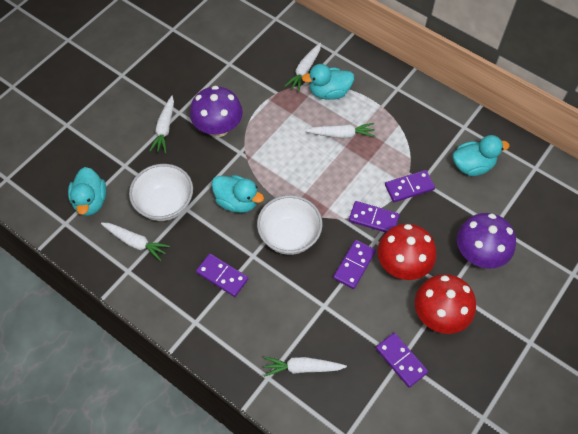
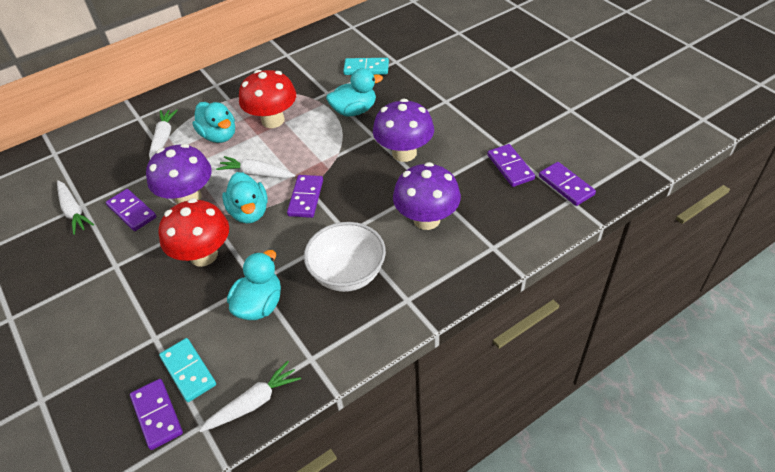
purple mushroom: [190,86,243,137] [457,213,516,269] = 2 -> [146,144,212,204] [373,99,434,162] [393,162,461,230] = 3
turquoise domino: none = 0 -> [159,338,216,402] [343,58,389,75] = 2
white bowl: [129,164,193,221] [257,195,323,255] = 2 -> [304,222,386,292] = 1
white carrot: [101,223,170,261] [149,96,174,153] [264,357,347,377] [284,43,321,92] [305,123,375,138] = 5 -> [57,180,94,235] [149,109,178,159] [199,361,301,432] [216,156,296,178] = 4

